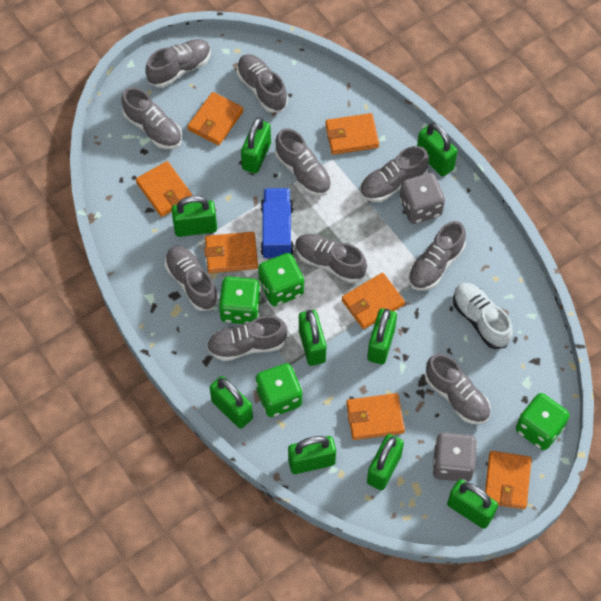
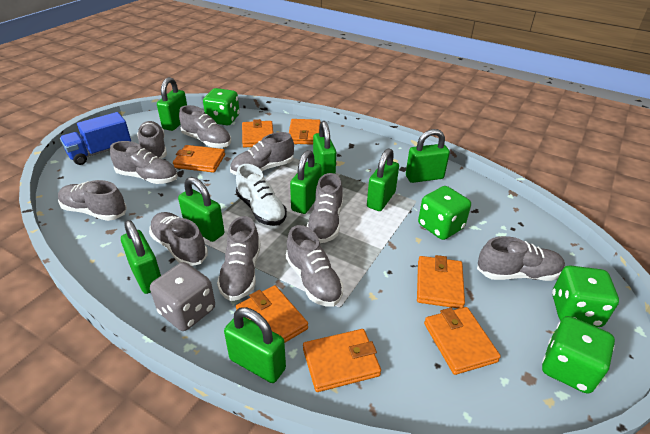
green padlock: [171,196,217,237] [210,376,253,429] [241,117,271,174] [288,436,336,474] [299,310,326,366] [367,308,397,364] [367,434,404,491] [417,123,457,176] [447,479,498,529] = 9 -> [121,220,161,294] [157,77,187,131] [178,177,225,242] [224,307,286,383] [290,150,322,214] [313,121,336,176] [367,148,399,211] [406,129,450,183] = 8
grey dice: [400,173,445,224] [432,433,477,482] = 2 -> [150,262,215,331] = 1

